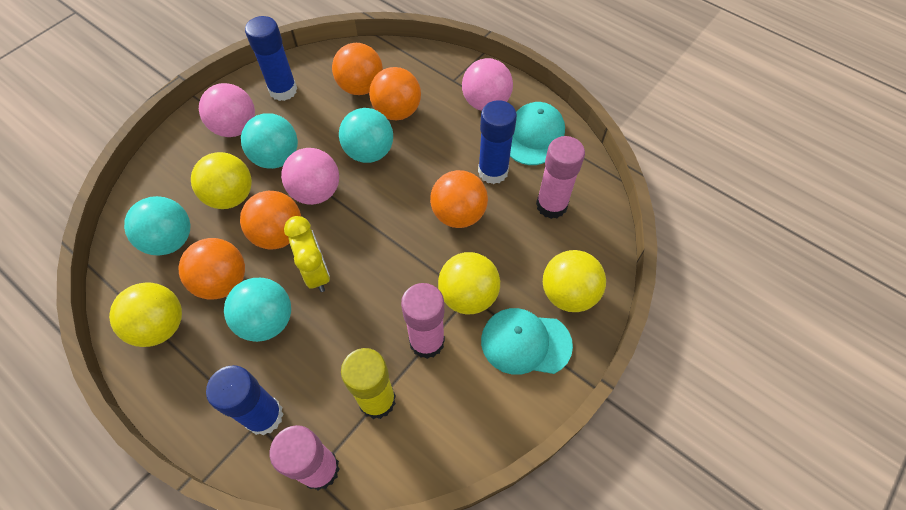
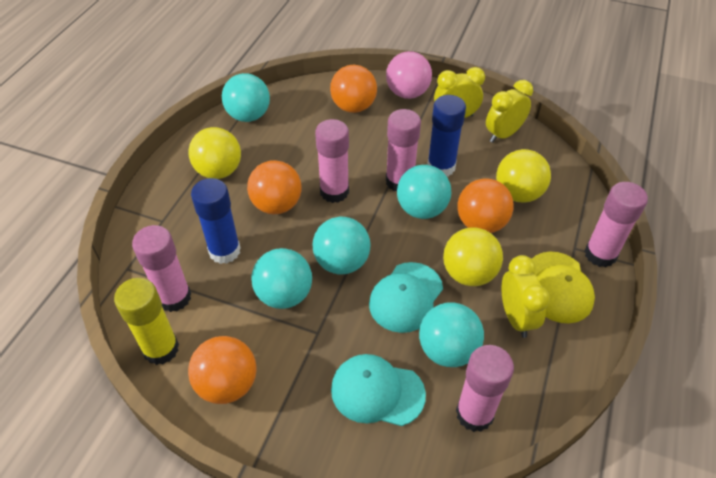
blue glue stick: [206,365,284,436] [245,16,297,101] [478,100,517,184] = 3 -> [191,178,241,264] [427,95,466,177] = 2
orange ball: [178,238,245,300] [240,191,301,250] [332,43,383,95] [369,67,421,120] [430,170,488,228] = 5 -> [188,336,256,404] [247,160,302,214] [330,65,377,113] [457,178,514,233] = 4
pink ball: [199,83,255,137] [281,148,339,205] [462,58,513,111] = 3 -> [386,51,432,99] = 1
pink glue stick: [270,425,340,490] [401,283,445,359] [536,136,585,219] = 3 -> [132,225,191,312] [315,119,349,203] [386,109,421,191] [456,345,514,432] [584,182,648,268] = 5
turquoise ball: [124,196,190,255] [224,278,291,342] [241,113,298,169] [339,108,393,163] = 4 -> [222,73,270,122] [251,248,312,309] [312,216,371,274] [397,165,451,219] [419,302,484,367] = 5
yellow ball: [109,283,182,347] [191,152,252,209] [438,252,500,314] [543,250,606,312] = 4 -> [188,127,241,179] [443,228,503,286] [496,149,551,203] = 3
yellow cap: none = 0 -> [532,252,595,323] = 1
yellow clock: [284,216,330,292] = 1 -> [434,67,485,118] [486,80,533,143] [502,255,550,338] = 3

